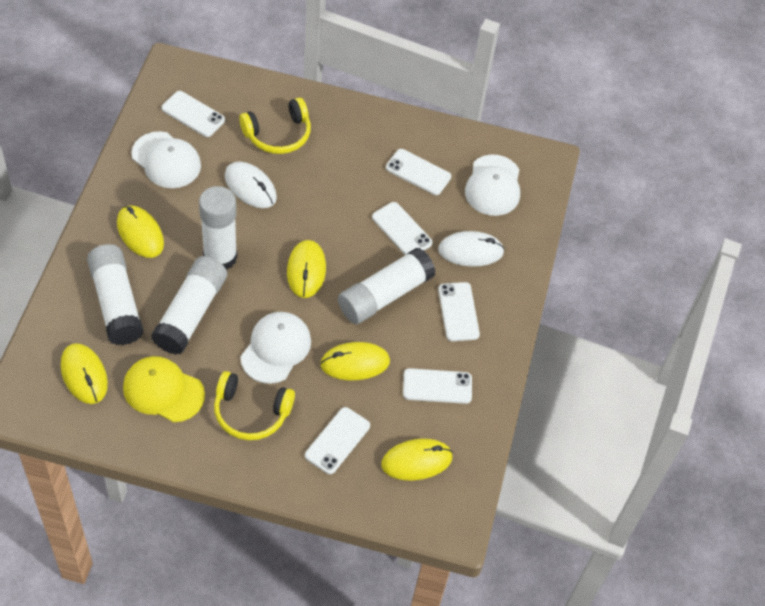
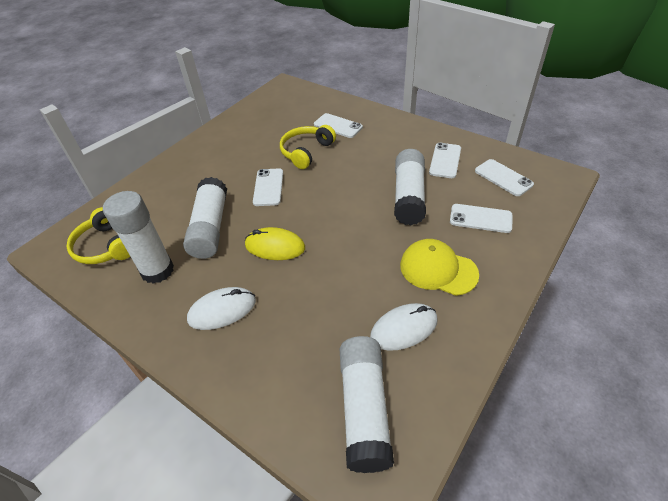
white cap: [131,131,201,188] [241,312,311,384] [465,154,520,216] = 3 -> none = 0
white phone: [162,91,225,137] [305,407,370,474] [372,202,433,255] [386,149,451,195] [403,368,472,404] [438,282,480,341] = 6 -> [253,168,283,206] [314,113,363,138] [429,143,461,178] [450,204,512,233] [475,159,534,196] = 5
yellow mouse: [61,343,108,404] [117,206,164,258] [287,240,326,298] [320,342,390,380] [381,439,453,481] = 5 -> [245,227,305,260] = 1

